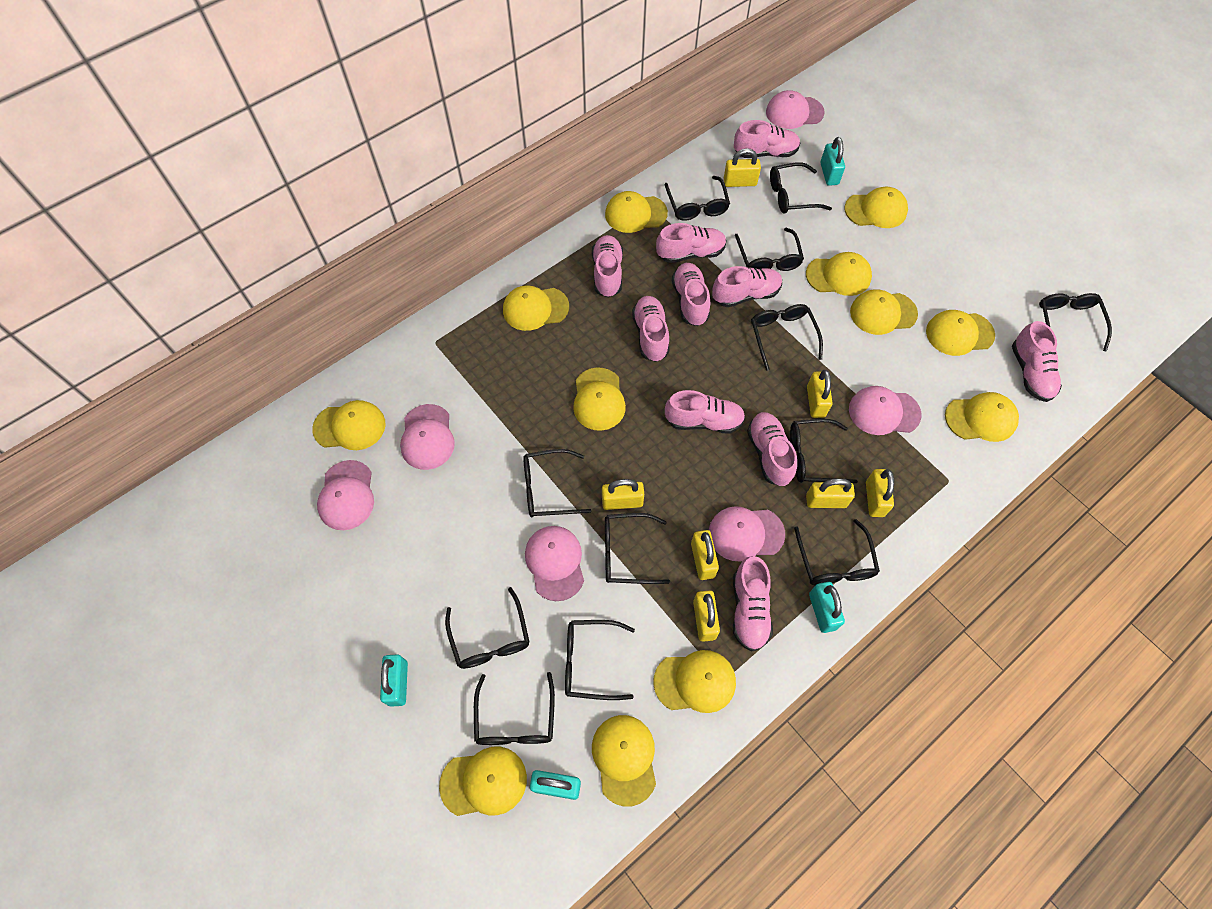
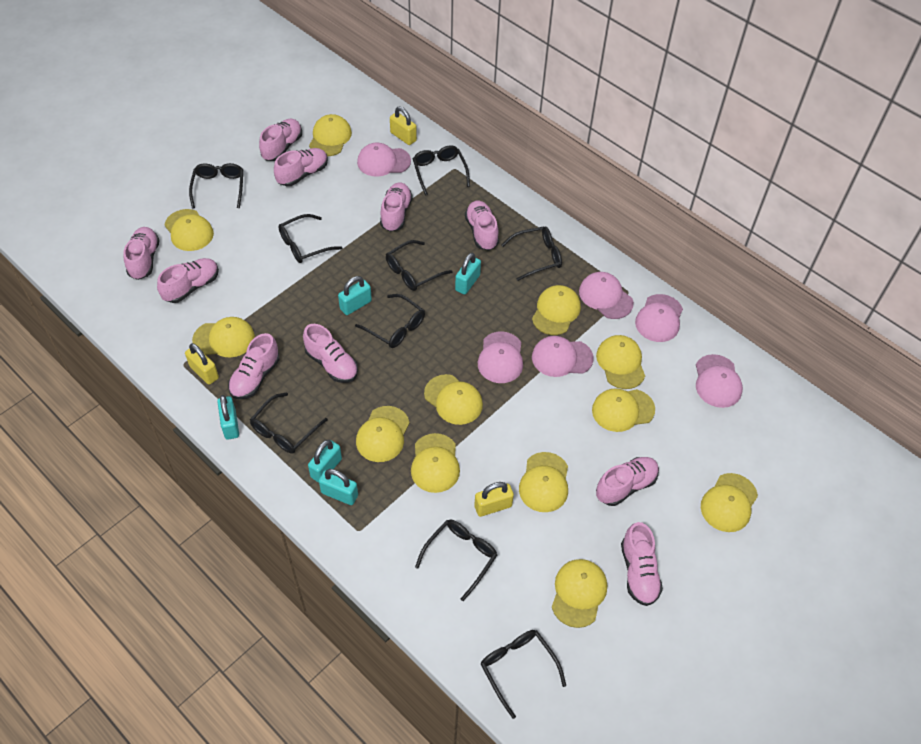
black glasses: [445,587,530,669] [474,672,555,745] [523,449,591,517] [565,620,635,700] [605,513,670,584] [665,176,730,221] [735,228,804,271] [751,304,823,371] [770,162,832,214] [790,419,858,483] [794,519,880,585] [1039,293,1112,352] = 12 -> [189,163,243,209] [250,393,328,454] [278,214,342,263] [355,294,425,348] [386,240,453,291] [413,145,470,196] [415,520,497,601] [481,630,566,719] [502,226,562,281] = 9
turquoise padlock: [380,654,408,707] [530,770,581,800] [809,582,845,633] [820,137,845,186] = 4 -> [217,395,239,440] [308,440,342,483] [319,469,358,505] [338,276,372,315] [455,253,481,295] = 5
yellow padlock: [602,479,644,510] [691,530,719,580] [693,591,720,642] [724,148,761,187] [806,478,855,508] [807,370,833,418] [866,469,894,517] = 7 -> [185,343,219,385] [390,107,417,145] [474,482,514,517] = 3

